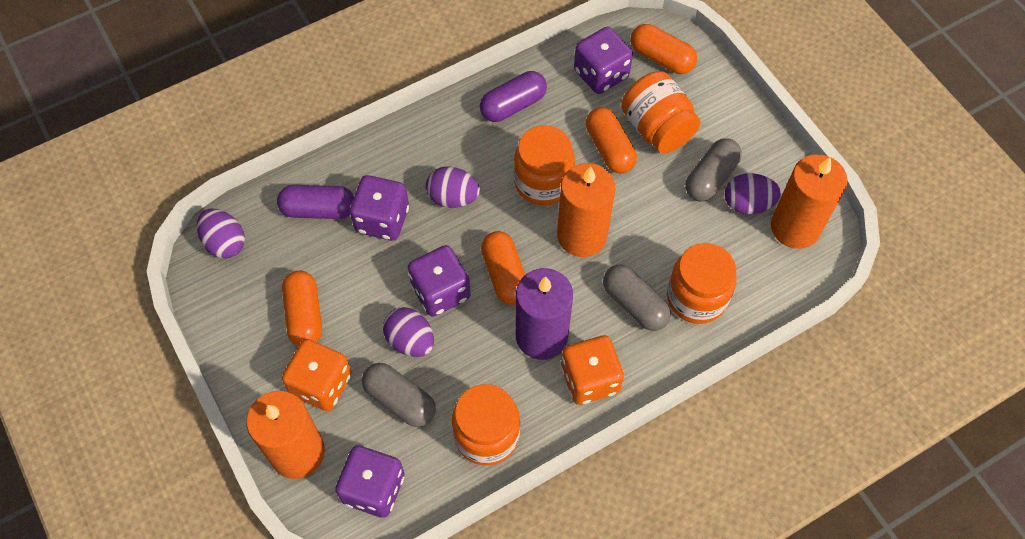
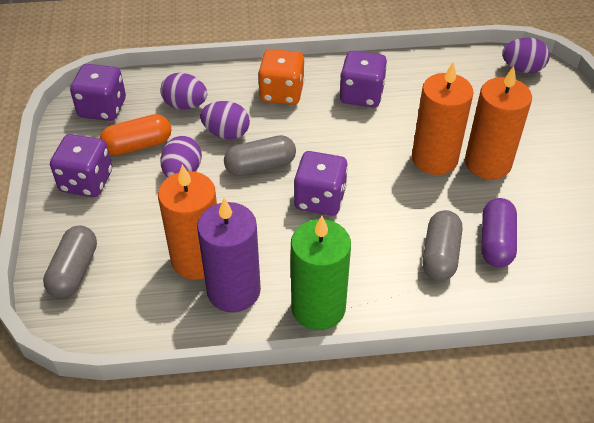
green candle: none = 0 -> [291,216,351,330] = 1
orange capsule: [282,271,322,347] [481,231,525,305] [586,107,637,174] [630,24,697,74] = 4 -> [100,114,172,156] = 1
orange dice: [282,339,352,411] [561,335,624,405] = 2 -> [258,49,304,105] = 1
orange jar: [452,384,520,465] [514,125,575,205] [621,71,700,153] [667,243,737,324] = 4 -> none = 0
purple capsule: [277,185,354,219] [480,71,547,122] = 2 -> [481,198,517,268] = 1

